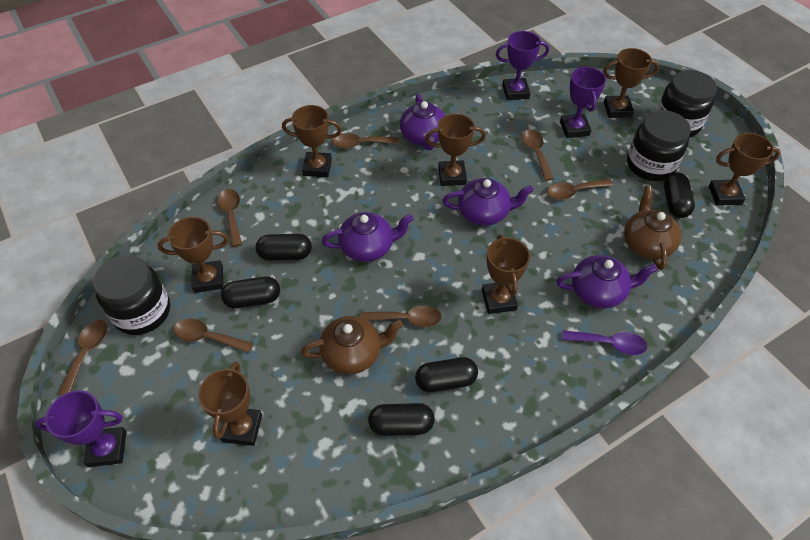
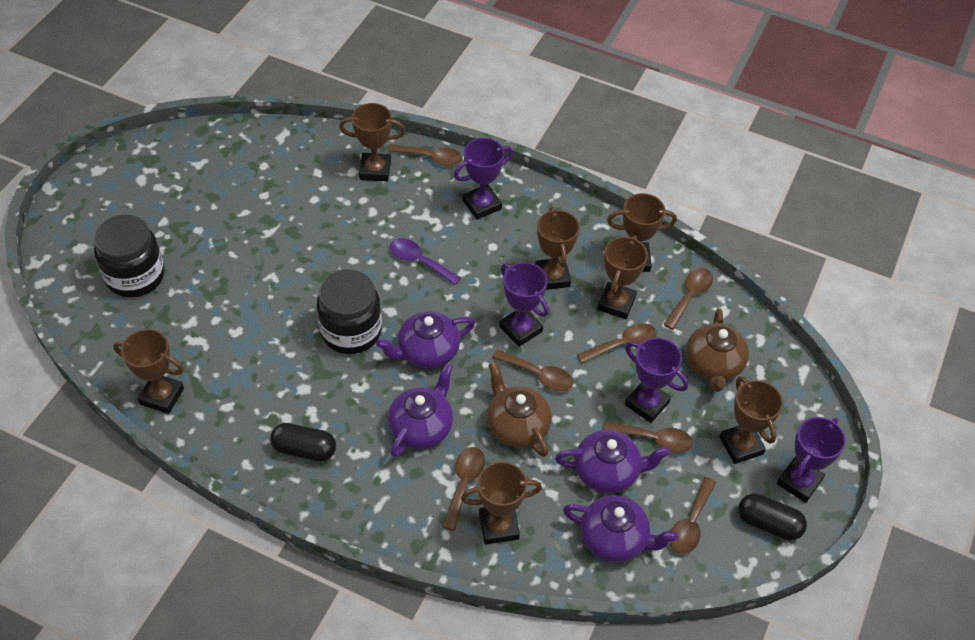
black capsule: [221,276,280,308] [255,234,312,261] [368,403,435,436] [415,357,478,392] [664,173,695,218] = 5 -> [270,423,336,461] [738,493,807,540] = 2
black jar: [93,255,170,335] [627,110,691,181] [657,70,717,137] = 3 -> [94,215,165,298] [317,270,382,354] = 2
purple trophy: [35,390,127,467] [496,31,549,100] [560,66,606,138] = 3 -> [454,138,513,220] [500,262,549,347] [625,338,688,423] [777,417,846,503] = 4

